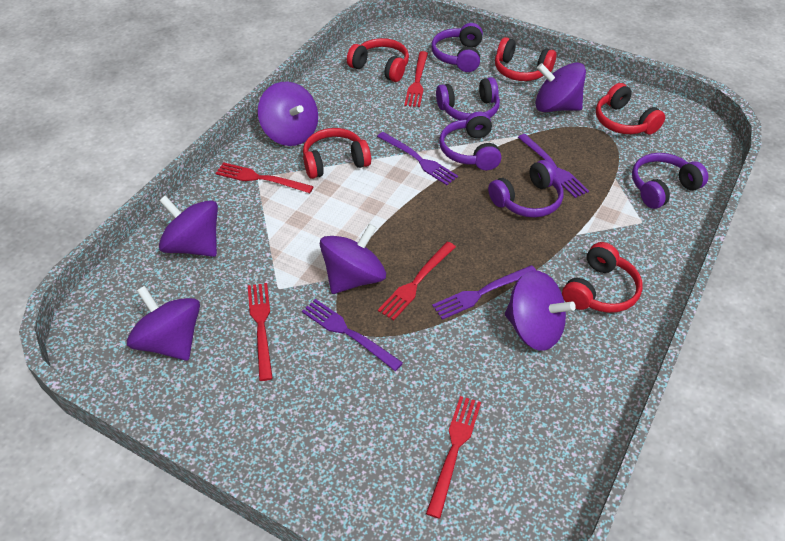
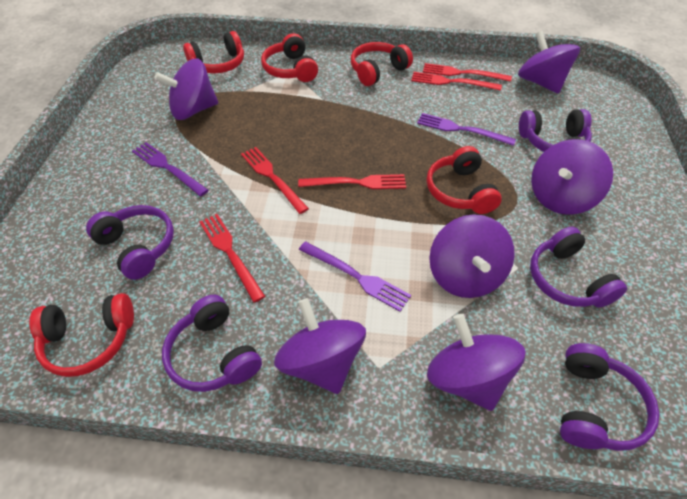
purple fork: [302,299,403,371] [377,132,458,185] [432,265,537,320] [518,134,589,198] = 4 -> [132,142,209,196] [299,241,411,312] [417,113,516,146] = 3

